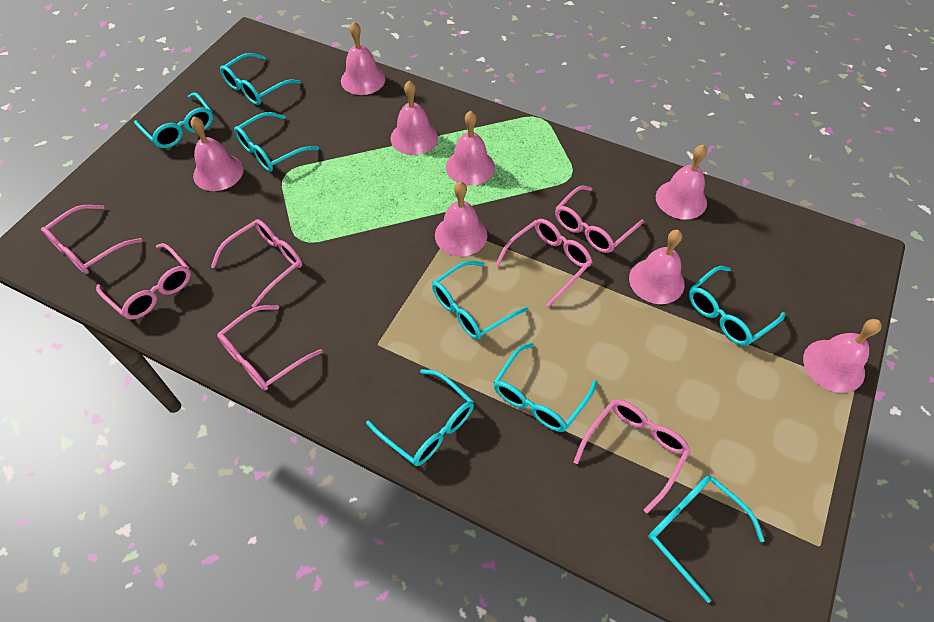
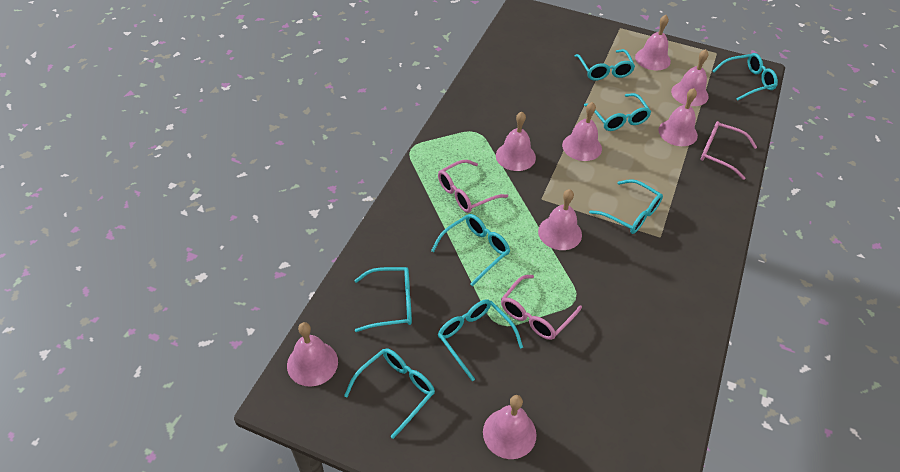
pink glasses: [41,205,142,274] [96,243,191,320] [211,219,302,308] [217,305,323,390] [495,219,592,307] [555,186,644,253] [573,400,690,514] = 7 -> [438,160,508,213] [501,275,582,340] [700,121,757,180] = 3

